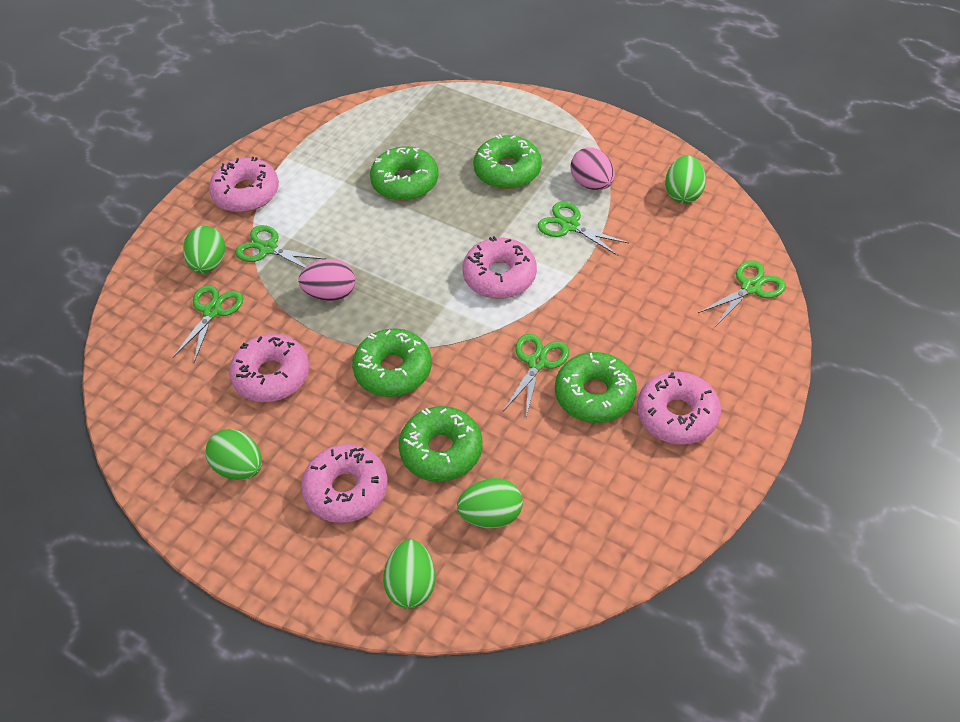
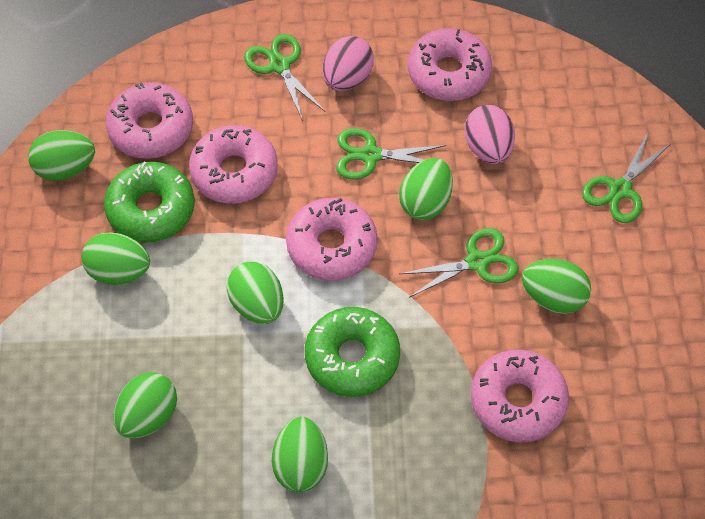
green donut: [352,328,432,397] [370,147,439,201] [399,406,483,482] [473,134,542,189] [555,352,637,423] = 5 -> [104,161,194,243] [305,307,400,397] = 2
green egg: [183,226,225,273] [205,429,262,480] [383,539,435,609] [457,478,523,528] [665,155,706,204] = 5 -> [28,130,95,181] [82,232,150,285] [113,372,177,439] [227,262,284,324] [272,417,328,492] [399,158,453,220] [522,259,591,314] = 7
green scissors: [173,285,243,362] [235,225,326,268] [503,334,569,418] [538,202,628,256] [698,260,786,327] = 5 -> [244,34,325,121] [336,128,446,180] [400,228,518,298] [582,133,670,223] = 4

